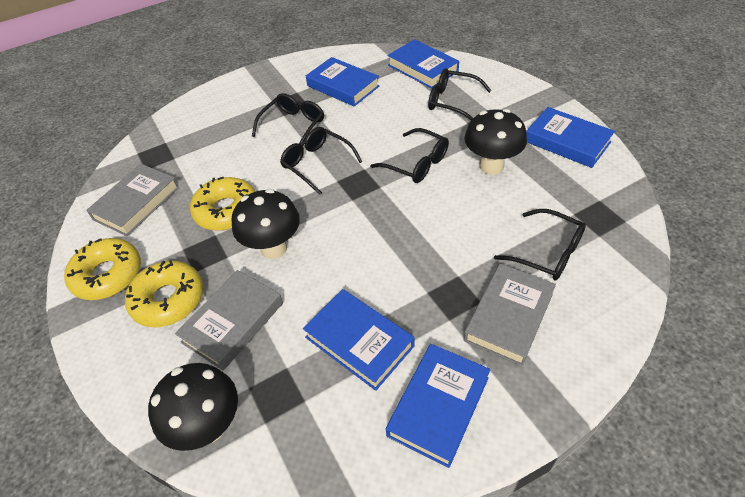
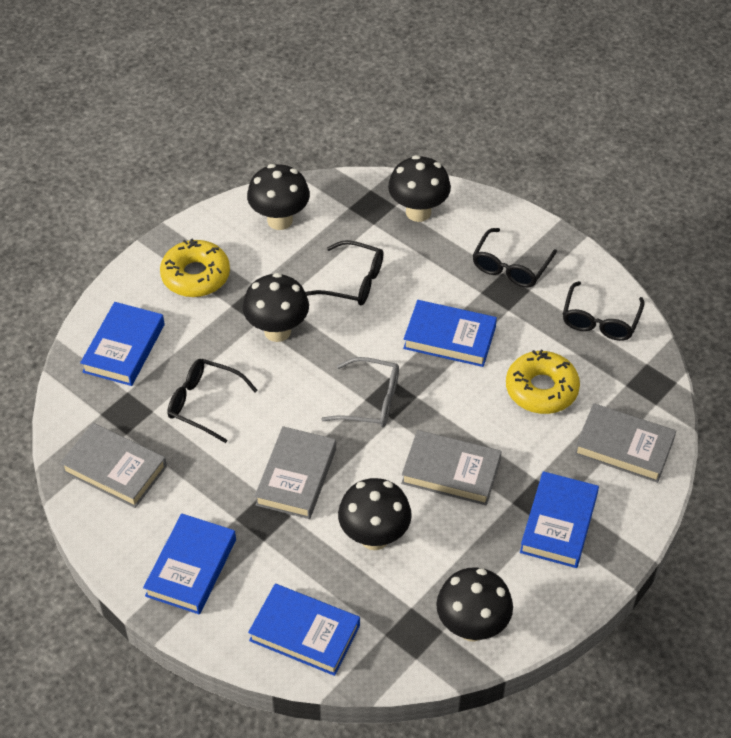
black glasses: [252,93,324,144] [280,127,363,195] [370,128,449,183] [428,68,492,120] [494,209,586,280] = 5 -> [167,359,258,443] [305,240,384,306] [472,228,557,288] [563,281,645,341] = 4
black mushroom: [148,363,238,451] [232,189,300,259] [464,109,527,175] = 3 -> [243,273,309,342] [247,164,310,230] [338,478,412,550] [388,155,451,222] [436,567,513,642] = 5
grey book: [86,164,179,236] [175,270,283,371] [464,264,556,366] = 3 -> [60,423,167,508] [255,426,336,519] [401,430,502,505] [574,403,676,483] = 4
grey glasses: none = 0 -> [321,357,399,427] = 1
yellow donut: [64,238,141,300] [125,260,203,327] [190,177,255,231] = 3 -> [160,238,230,297] [506,350,580,414] = 2

